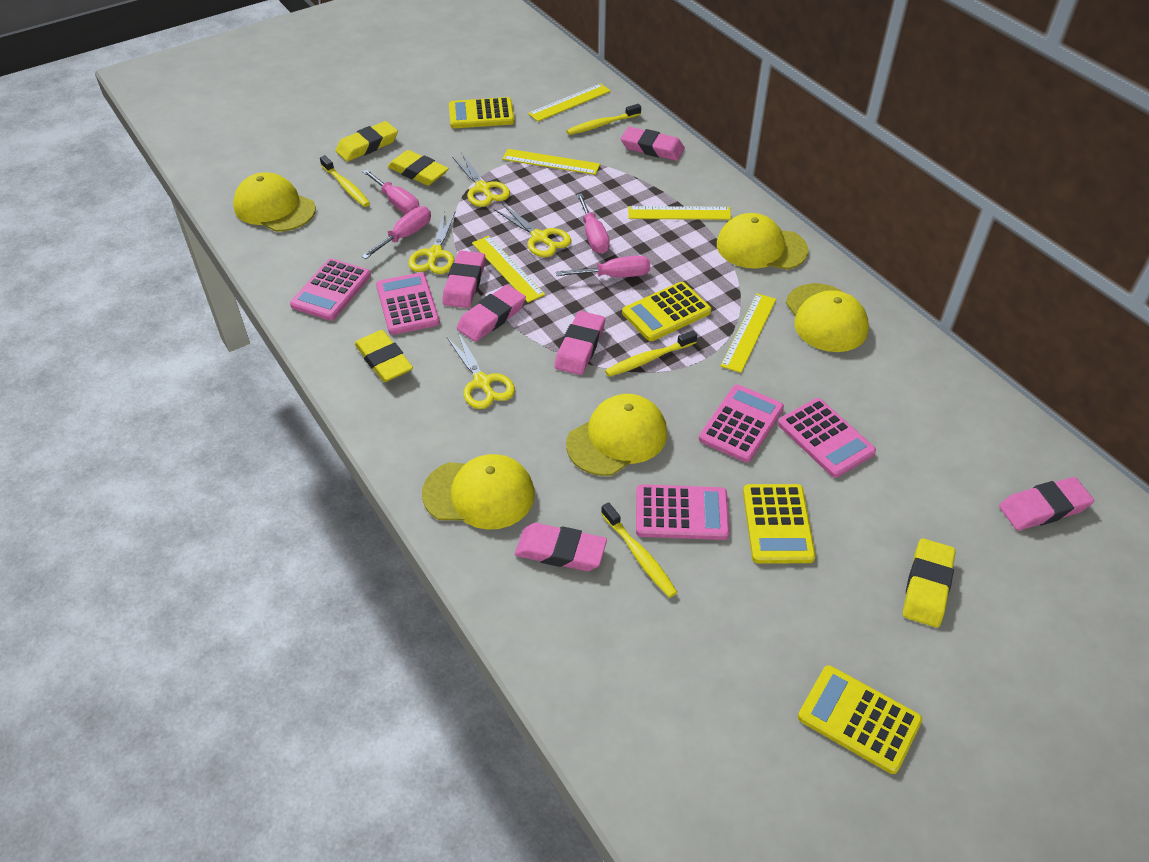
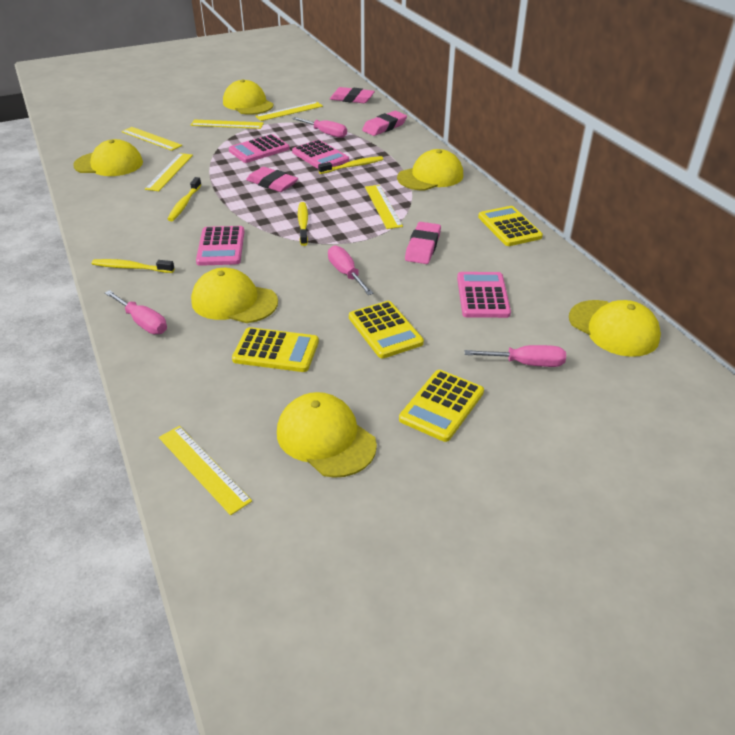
pink calculator: [290,258,371,321] [376,272,440,335] [636,484,730,540] [699,385,784,462] [778,398,876,478] = 5 -> [196,226,244,266] [229,134,290,163] [292,140,349,169] [457,272,511,318] = 4
pink eraser: [442,251,485,308] [457,285,526,342] [515,523,607,571] [555,311,605,375] [621,127,685,161] [999,477,1094,531] = 6 -> [246,167,298,192] [330,87,375,103] [362,111,407,136] [405,222,441,264] = 4
yellow cap: [233,172,316,232] [422,454,535,530] [566,394,667,476] [717,213,808,270] [786,283,869,352] = 5 -> [73,139,143,176] [191,268,278,323] [223,79,274,115] [277,392,377,478] [397,149,463,191] [569,300,661,357] = 6
yellow eraser: [335,121,398,162] [355,330,413,382] [388,150,449,186] [903,538,956,628] = 4 -> none = 0
yellow ruler: [472,236,545,303] [502,149,600,175] [528,83,611,122] [628,206,731,220] [721,293,776,373] = 5 -> [121,127,182,151] [145,153,193,191] [159,426,252,515] [191,120,264,129] [255,102,323,121] [365,185,403,229] = 6
yellow scissors: [408,211,455,274] [447,332,515,409] [452,154,510,207] [494,203,571,257] = 4 -> none = 0

